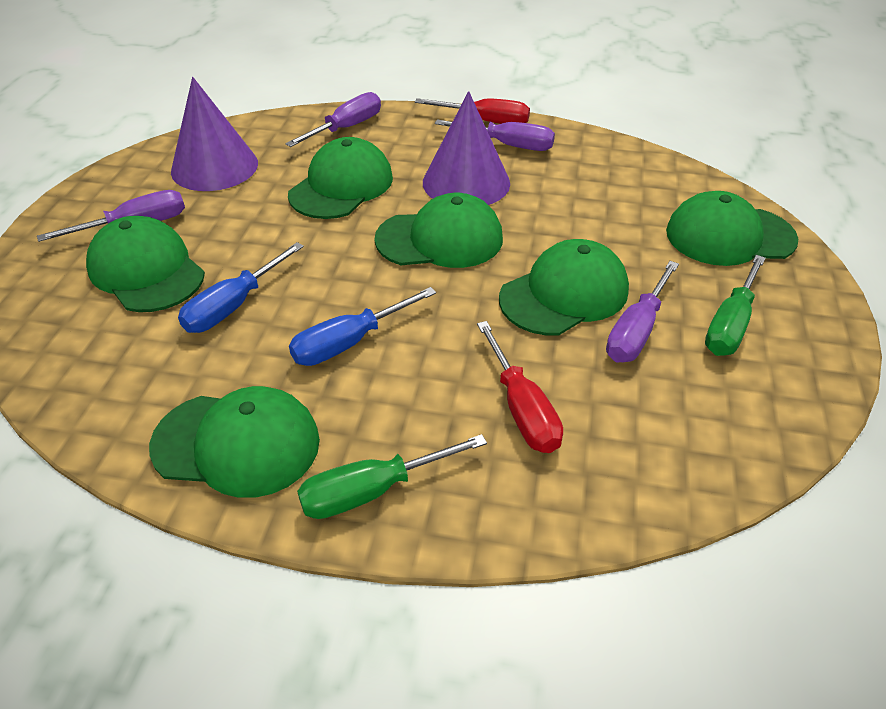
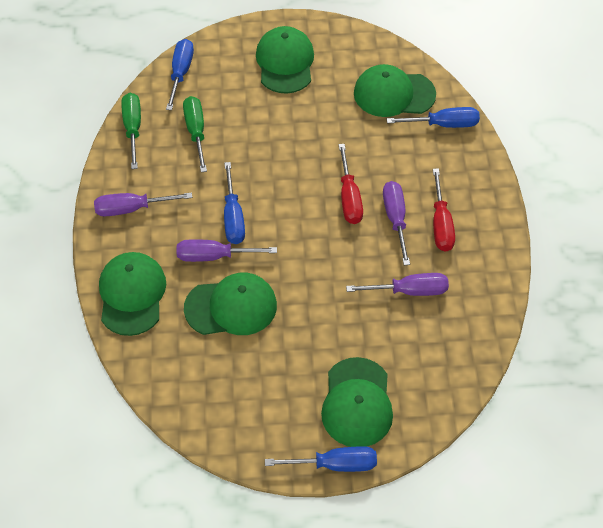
blue screwdriver: [178,242,304,333] [289,287,436,366] = 2 -> [166,39,194,110] [224,162,245,244] [265,446,377,472] [387,107,480,128] = 4
green cap: [86,216,205,312] [149,386,320,498] [288,137,393,219] [374,193,503,268] [499,239,629,335] [666,191,798,266] = 6 -> [99,252,166,336] [184,273,277,335] [256,26,314,94] [321,357,393,447] [354,64,436,117] = 5
purple cone: [171,77,258,191] [423,91,510,205] = 2 -> none = 0

